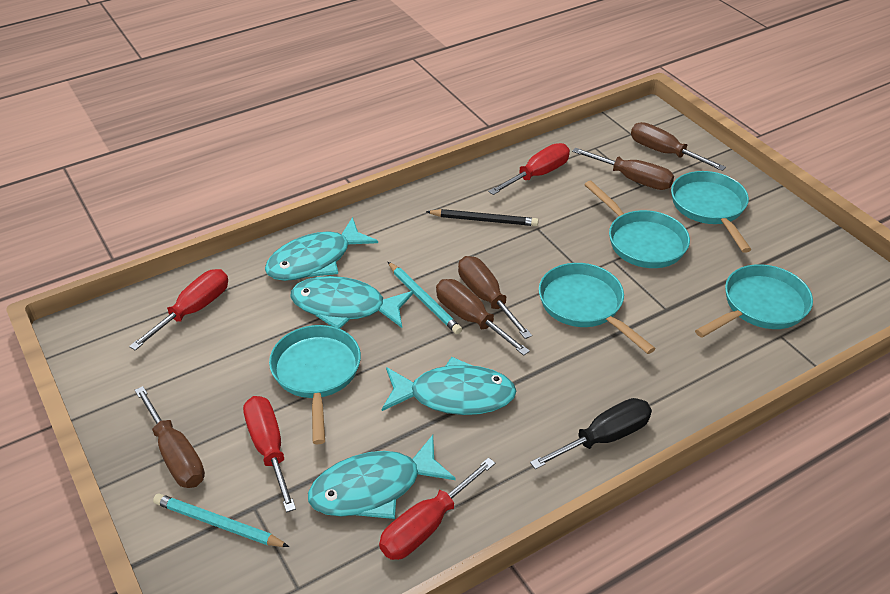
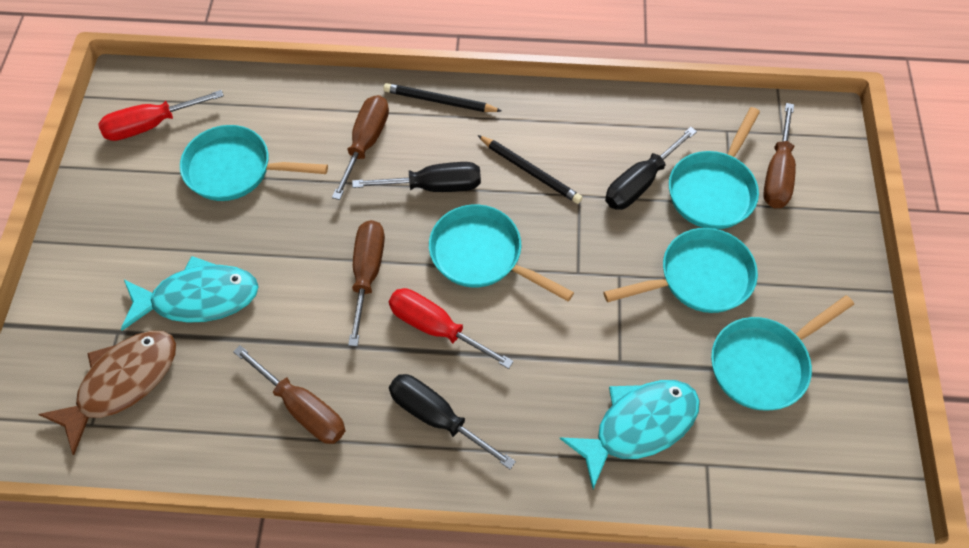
black pencil: [426,209,539,226] = 1 -> [383,83,502,112] [478,135,582,204] = 2
black screwdriver: [530,398,652,469] = 1 -> [352,162,481,192] [389,374,516,470] [605,127,697,210] = 3
brown fish: none = 0 -> [38,331,176,455] = 1
brown screwdriver: [135,386,205,488] [436,279,530,356] [458,256,532,339] [572,148,674,190] [631,122,726,171] = 5 -> [233,345,345,444] [332,95,389,200] [348,220,385,347] [763,103,796,208] = 4
red screwdriver: [129,269,228,350] [243,396,296,513] [379,457,495,560] [488,143,570,195] = 4 -> [98,90,224,141] [389,288,514,369] = 2
turquoise fish: [265,217,378,281] [290,276,414,329] [308,435,456,519] [382,357,516,415] = 4 -> [121,256,259,331] [559,380,700,489] = 2
turquoise pencil: [153,493,289,547] [388,262,462,334] = 2 -> none = 0

